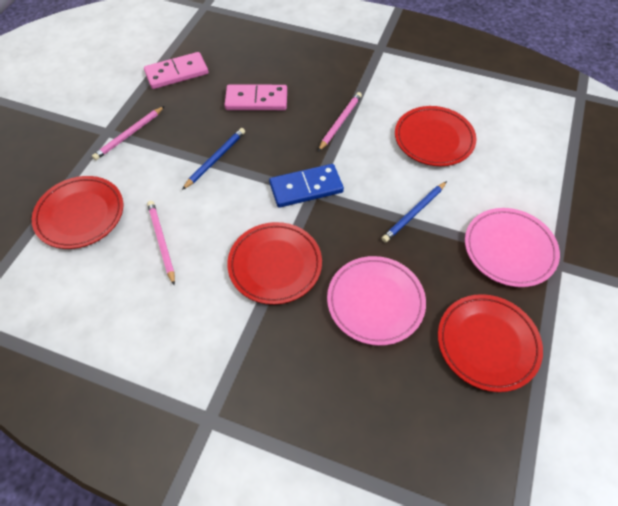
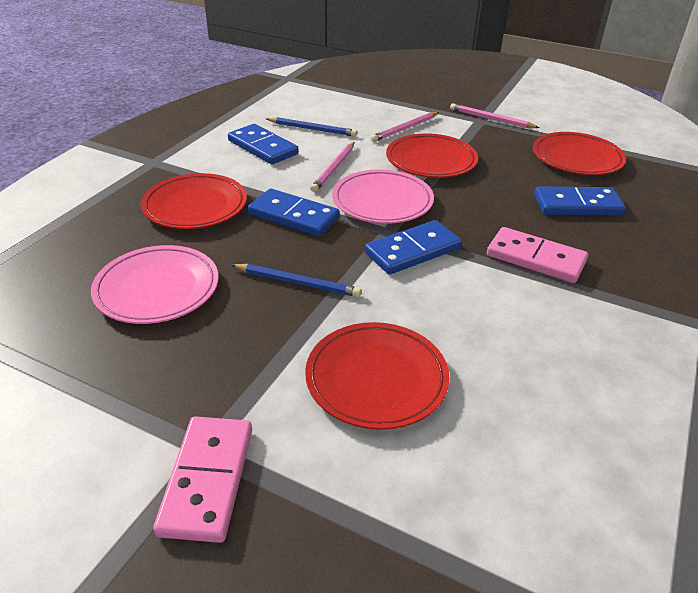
blue domino: [269,164,344,208] = 1 -> [228,124,299,164] [248,189,340,237] [365,220,462,275] [534,186,626,215] = 4

